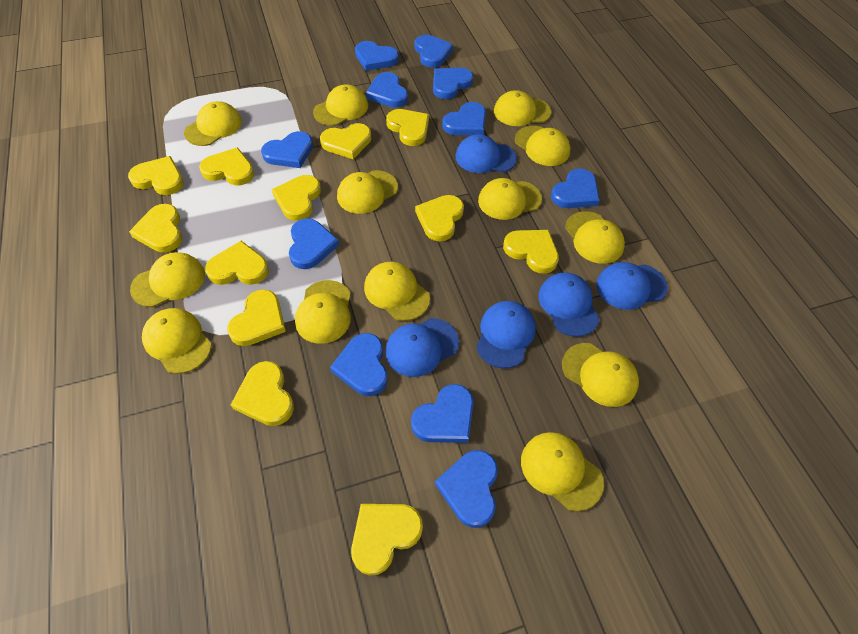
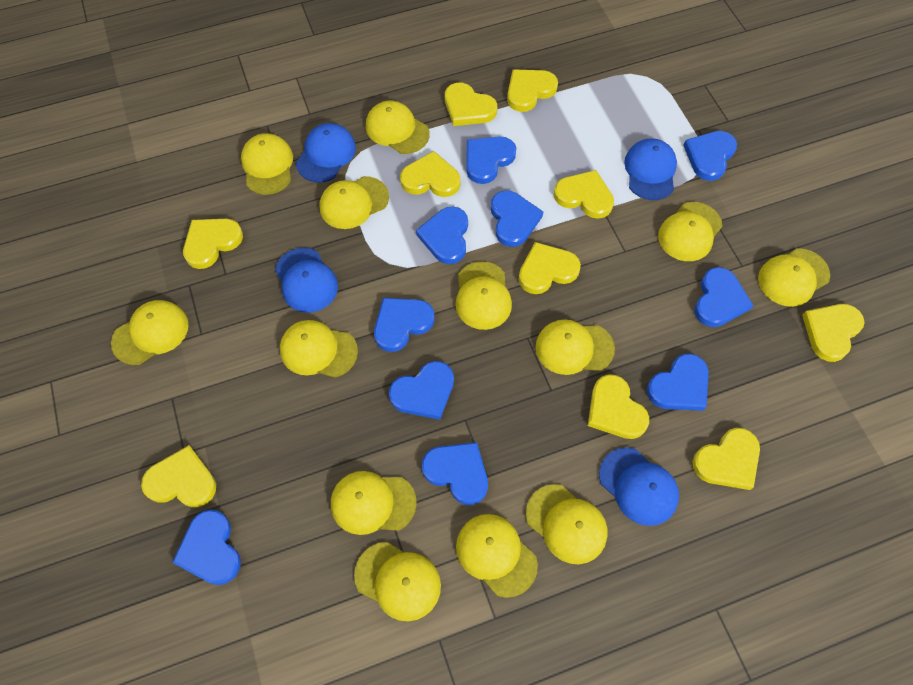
blue cap: [385,318,459,377] [455,134,517,173] [476,301,536,368] [538,272,600,337] [596,262,668,310] = 5 -> [275,248,338,313] [296,123,356,182] [599,448,679,526] [624,138,677,200] = 4
blue heart: [261,131,313,168] [289,218,339,269] [330,333,388,396] [355,41,399,71] [366,72,408,108] [411,384,474,443] [415,35,453,68] [433,67,473,99] [435,450,498,528] [442,102,486,135] [551,168,600,208] = 11 -> [172,509,241,585] [374,298,435,352] [389,361,454,420] [416,206,468,264] [422,442,488,505] [466,136,516,184] [491,190,543,247] [647,354,709,411] [683,131,737,181] [695,267,753,327] = 10
yellow heart: [128,156,184,195] [129,204,183,253] [199,147,254,185] [205,241,269,285] [227,289,286,346] [231,361,294,426] [272,175,321,221] [320,123,371,159] [351,504,423,576] [386,109,429,146] [415,195,464,241] [503,230,559,274] = 12 -> [141,445,216,508] [183,219,243,269] [400,151,460,197] [445,83,497,126] [507,69,558,112] [519,242,581,294] [554,170,614,219] [588,374,649,439] [692,428,760,490] [802,304,865,362] = 10

